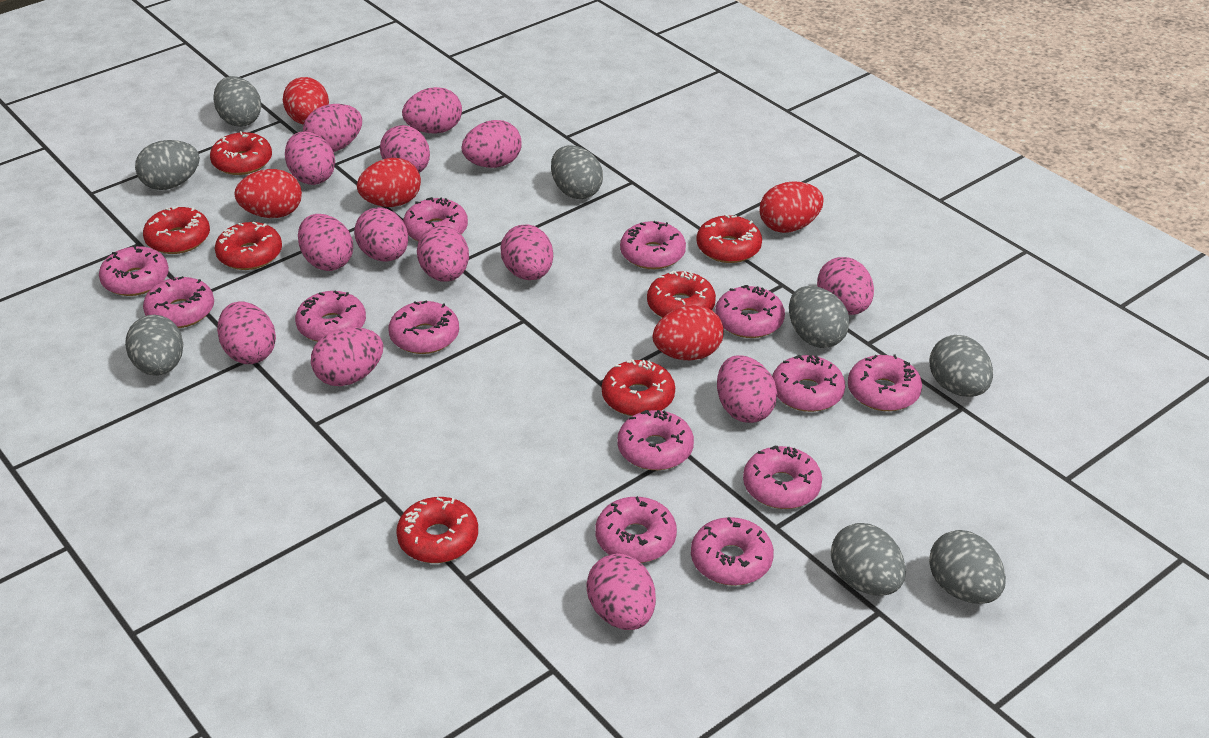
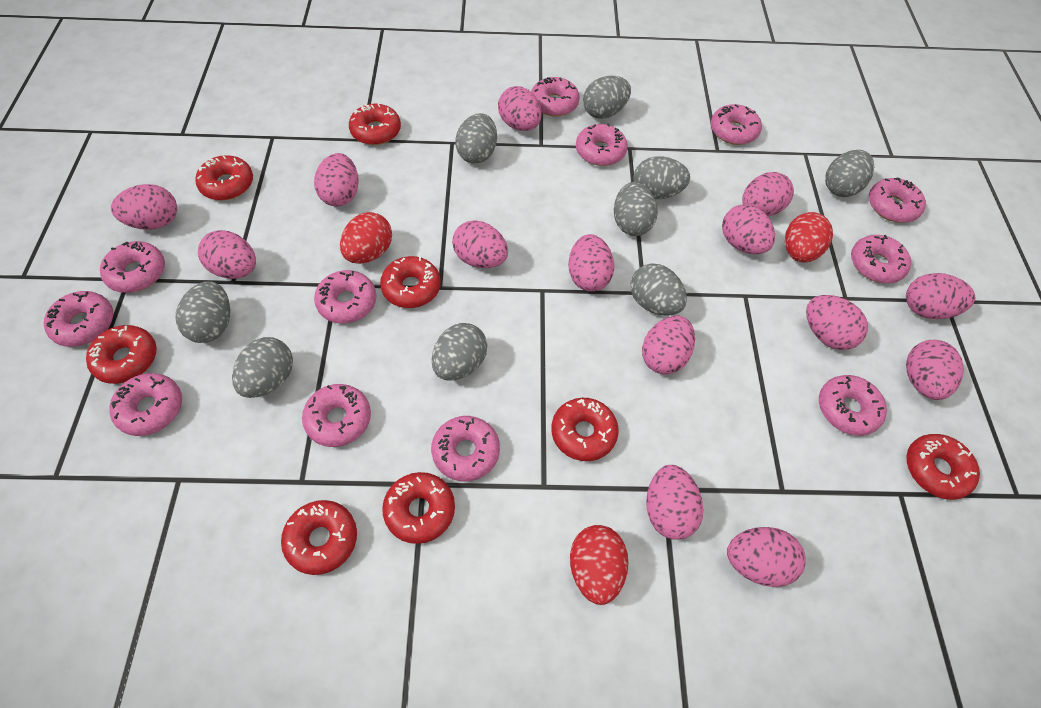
grey egg: [125,315,183,376] [135,140,200,190] [213,76,261,127] [551,145,603,199] [789,286,850,348] [831,523,906,596] [929,335,993,397] [929,530,1006,604] = 8 -> [175,281,230,343] [232,337,293,398] [432,323,487,380] [455,113,497,163] [583,76,631,119] [614,182,658,236] [630,263,687,316] [633,156,690,199] [825,150,874,197] = 9
pink donut: [99,246,169,296] [143,276,214,328] [295,290,366,342] [389,300,459,354] [403,197,468,241] [595,496,677,563] [617,410,694,470] [620,221,686,269] [691,517,774,586] [715,285,785,338] [743,446,822,509] [772,355,845,412] [848,355,922,411] = 13 -> [44,291,113,347] [100,241,165,293] [109,373,182,436] [302,384,371,447] [314,270,377,323] [431,416,500,481] [531,77,580,116] [576,123,628,166] [711,104,762,145] [819,375,887,436] [851,235,911,283] [869,177,926,223] = 12
red donut: [143,206,210,254] [210,131,272,175] [215,221,282,270] [396,497,478,563] [602,359,675,416] [647,271,716,318] [696,215,762,263] = 7 -> [86,325,157,384] [195,155,253,201] [281,500,357,575] [349,104,401,145] [380,256,441,308] [382,472,455,544] [551,398,619,461] [906,434,980,500] = 8
red egg: [234,169,302,218] [283,77,329,125] [357,158,421,207] [653,305,724,360] [760,181,824,233] = 5 -> [340,212,392,264] [570,525,628,605] [785,212,833,263] = 3

